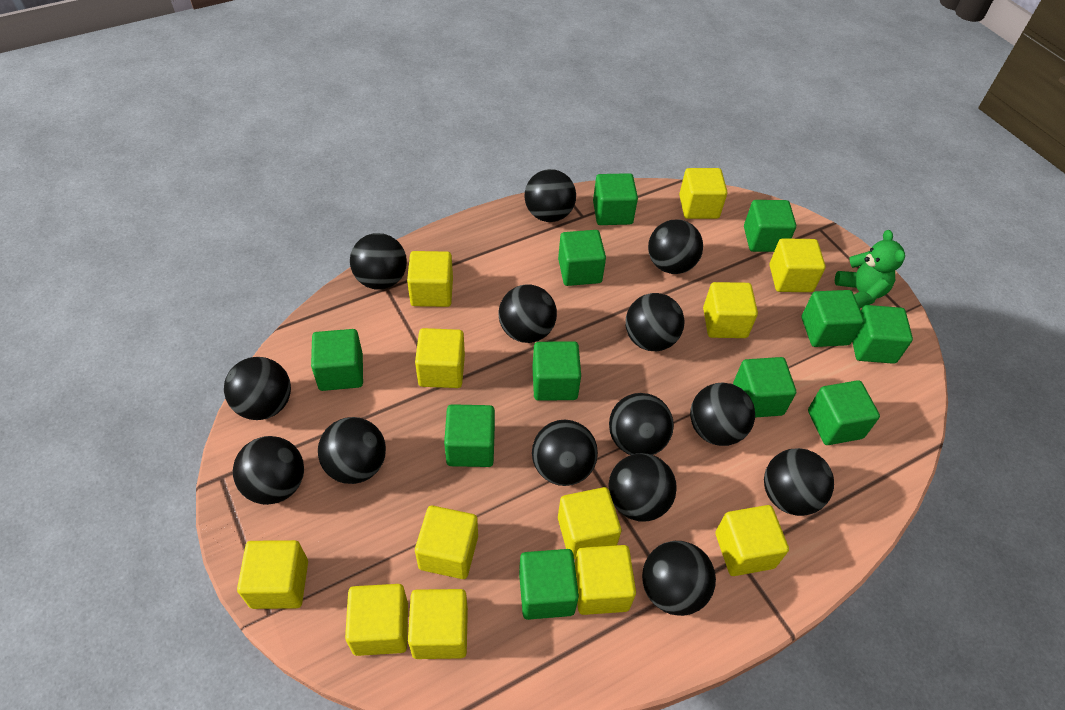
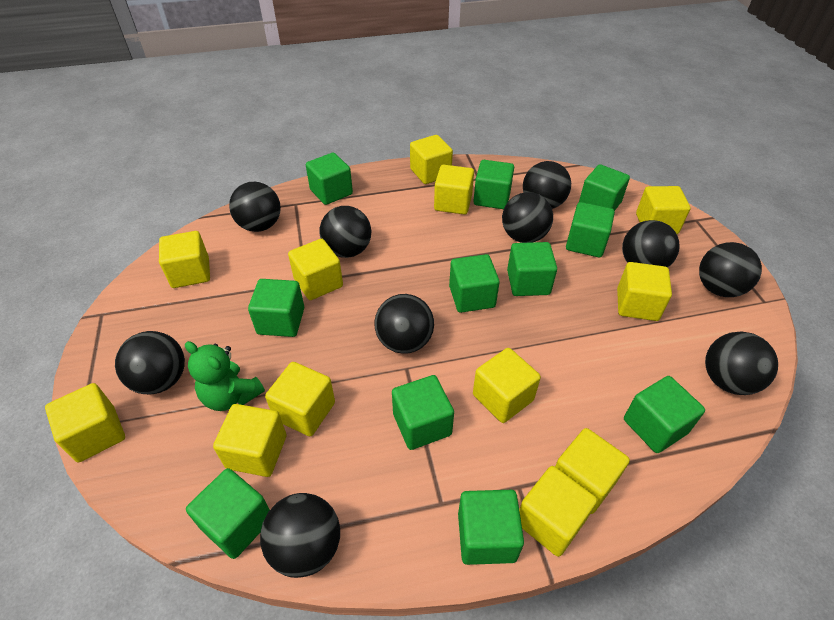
black ball: [224,357,291,420] [233,436,304,505] [318,417,386,484] [350,233,407,290] [499,285,557,343] [525,169,576,222] [532,419,598,486] [609,393,674,455] [609,453,677,522] [625,293,684,351] [642,541,716,616] [648,219,703,274] [690,382,755,446] [764,448,834,516] = 14 -> [115,331,185,394] [229,182,281,232] [260,493,340,578] [319,206,371,258] [374,294,434,354] [502,192,553,243] [523,161,571,209] [622,220,680,267] [699,242,762,297] [705,332,778,395] = 10

